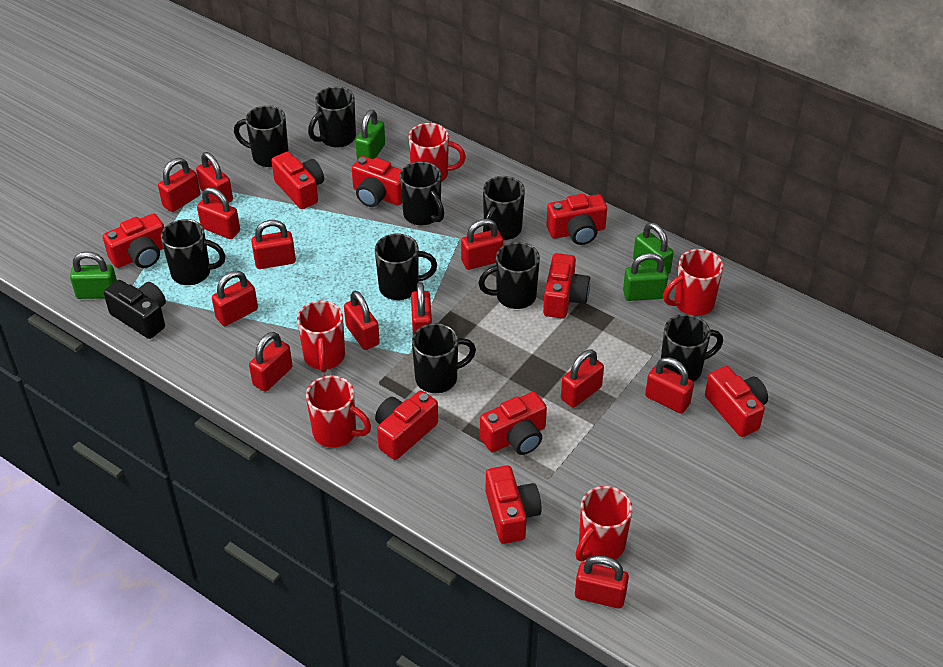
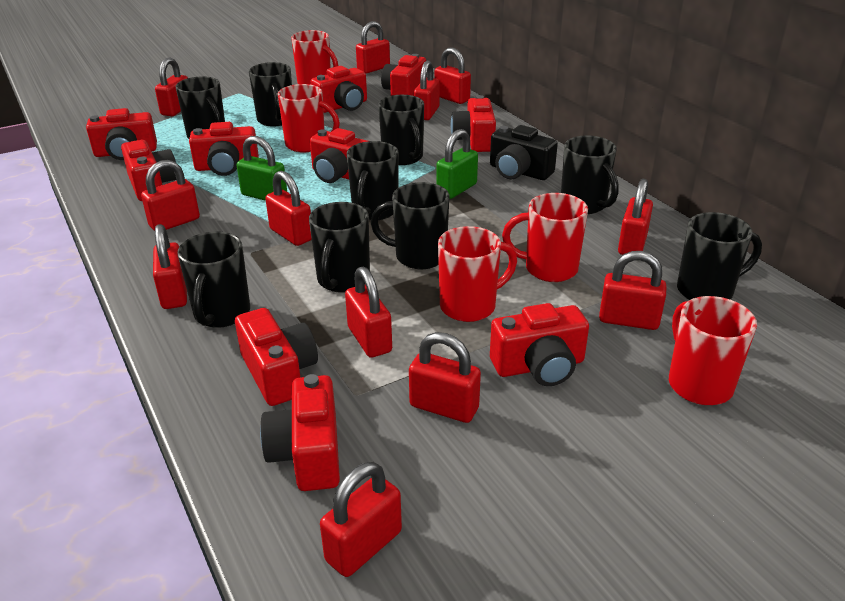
green padlock: [70,251,117,299] [355,110,385,160] [623,253,668,301] [633,222,674,274] = 4 -> [237,136,287,201] [436,129,478,199] = 2
red camera: [103,213,164,268] [271,152,324,209] [352,156,402,207] [375,391,438,460] [480,392,547,455] [486,465,542,544] [543,253,590,319] [546,194,607,245] [705,366,768,437] = 9 -> [86,108,157,160] [121,140,176,201] [189,122,259,176] [235,308,318,406] [260,374,340,491] [310,128,367,183] [311,66,367,113] [381,54,426,96] [451,95,496,152] [490,303,589,386] = 10

